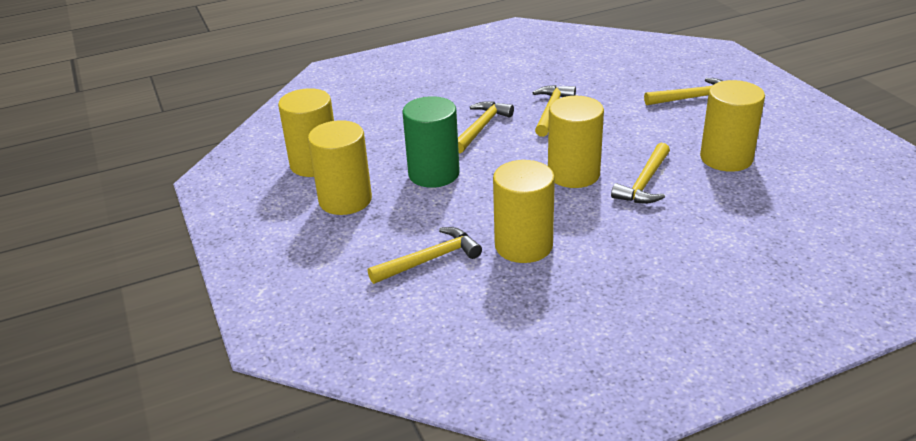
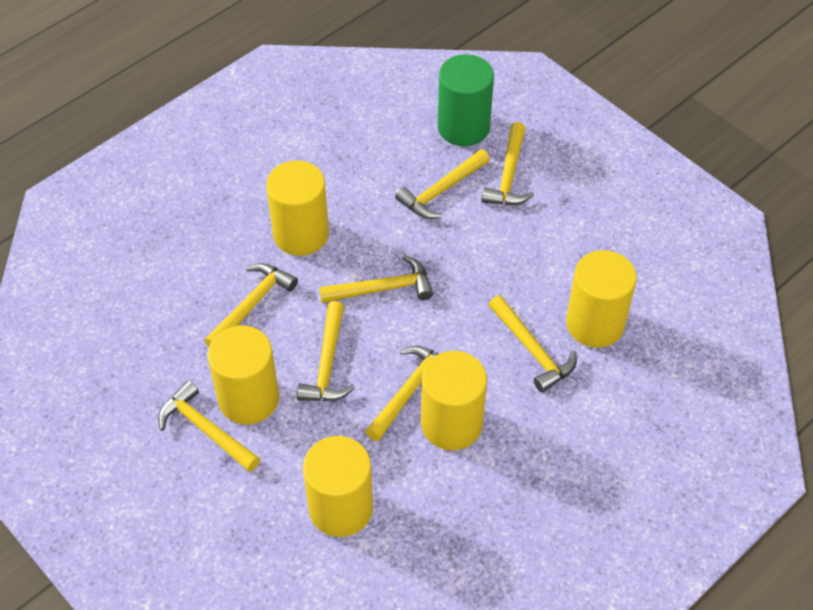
yellow hammer: [368,227,482,284] [458,101,514,153] [532,85,576,137] [611,143,670,204] [644,78,723,105] = 5 -> [158,380,260,472] [204,263,298,346] [297,301,355,401] [319,255,433,303] [365,346,439,441] [395,149,490,219] [481,122,534,205] [489,295,577,393] = 8

